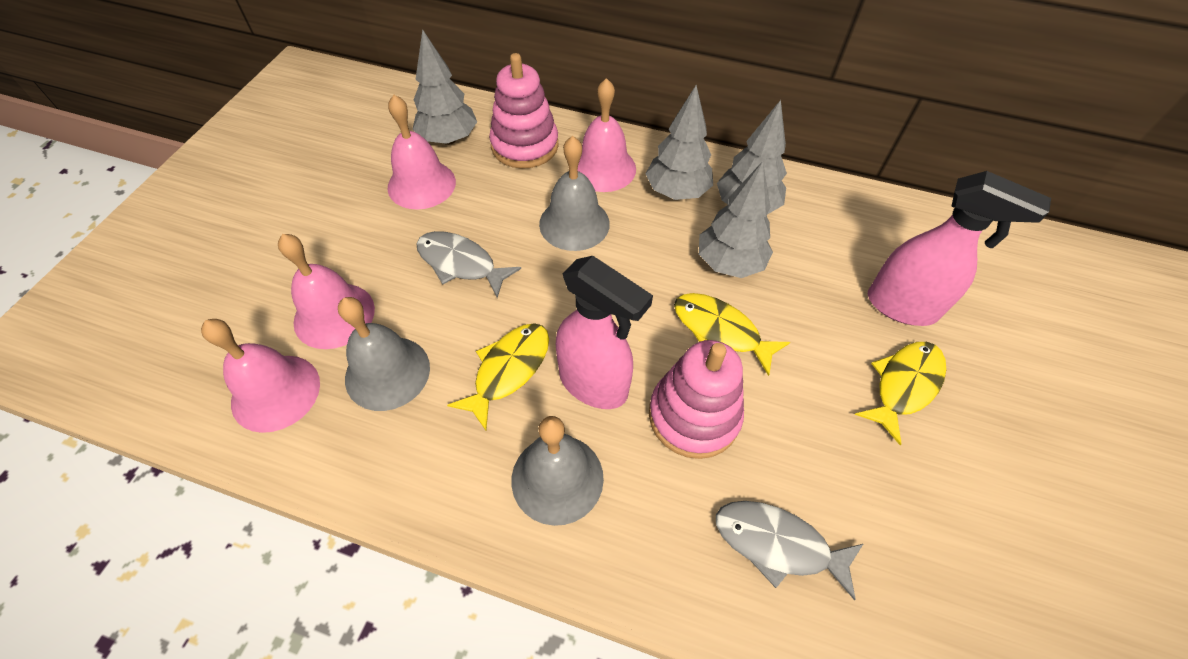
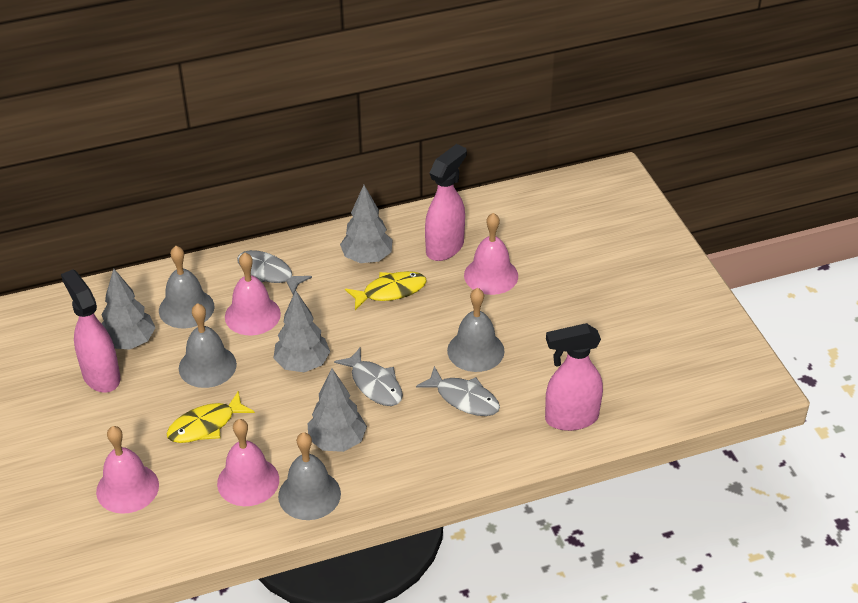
grey bell: [338,297,430,411] [511,416,604,526] [539,136,610,251] = 3 -> [159,246,215,328] [179,303,237,388] [278,432,341,520] [447,288,504,372] = 4
grey fish: [416,231,521,298] [716,501,863,600] = 2 -> [237,250,312,295] [334,347,403,406] [416,366,500,416] = 3
pink spray bottle: [556,256,653,409] [868,171,1051,326] = 2 -> [61,269,120,393] [425,144,467,261] [545,323,603,431] = 3
pink stacking toy: [489,53,559,169] [649,340,744,459] = 2 -> none = 0
yellow fish: [447,323,549,430] [674,293,790,376] [855,342,946,445] = 3 -> [166,391,255,443] [345,271,427,310] = 2

